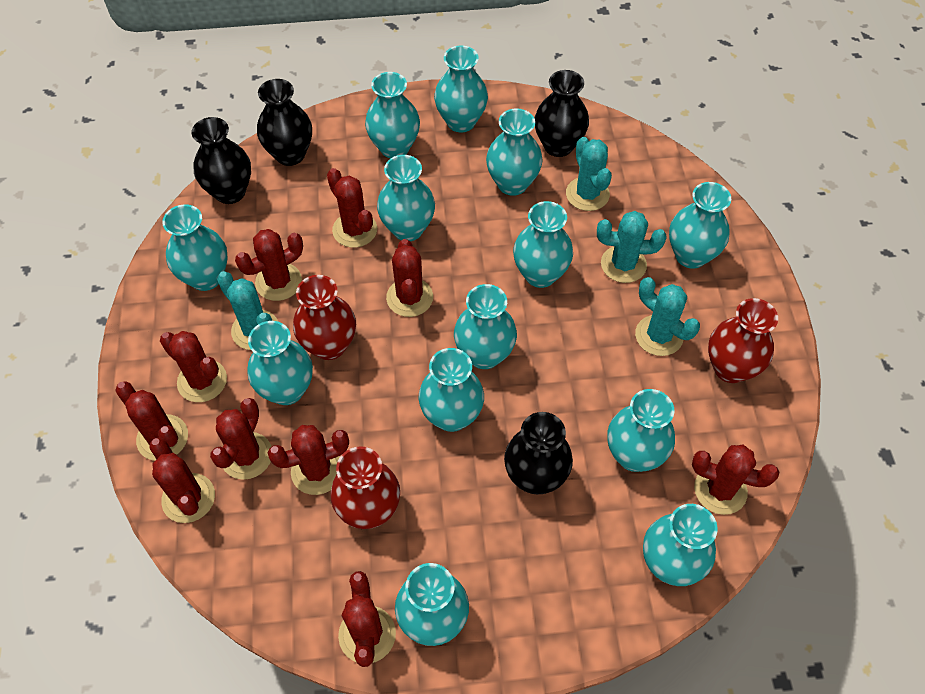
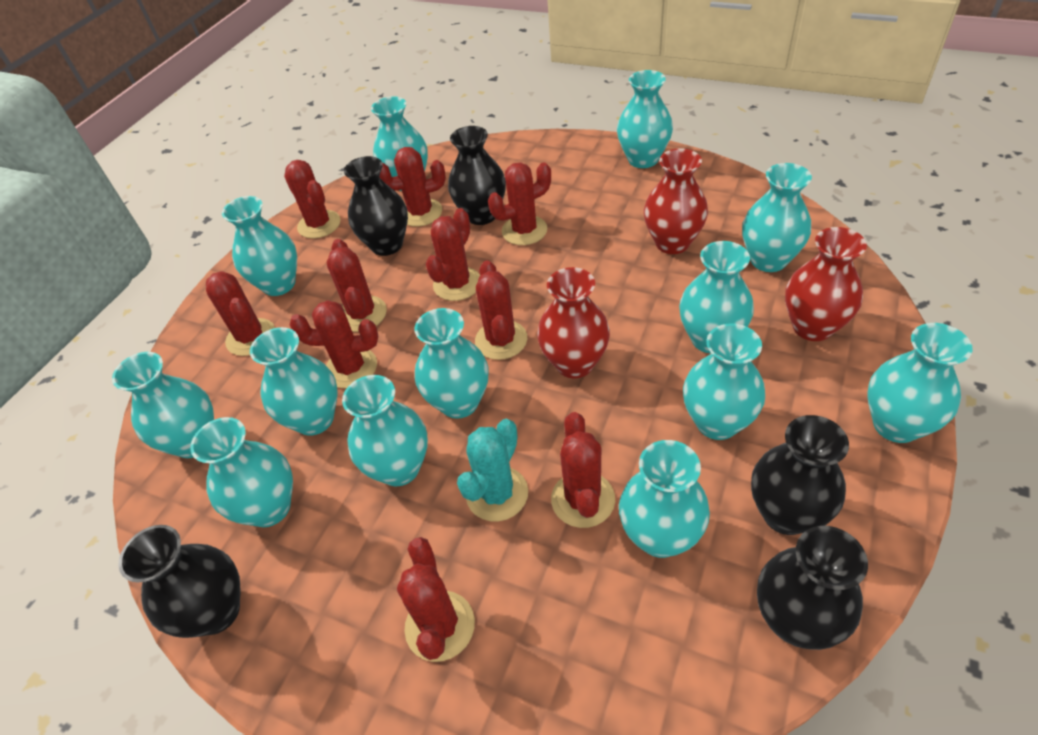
black vase: [192,117,251,204] [257,79,312,166] [504,412,573,495] [535,70,589,157] = 4 -> [118,525,241,638] [344,156,408,256] [448,126,506,225] [751,415,849,535] [757,526,868,650] = 5
turquoise cactus: [217,271,278,350] [566,137,612,211] [597,211,666,283] [635,277,700,356] = 4 -> [457,419,528,521] = 1

